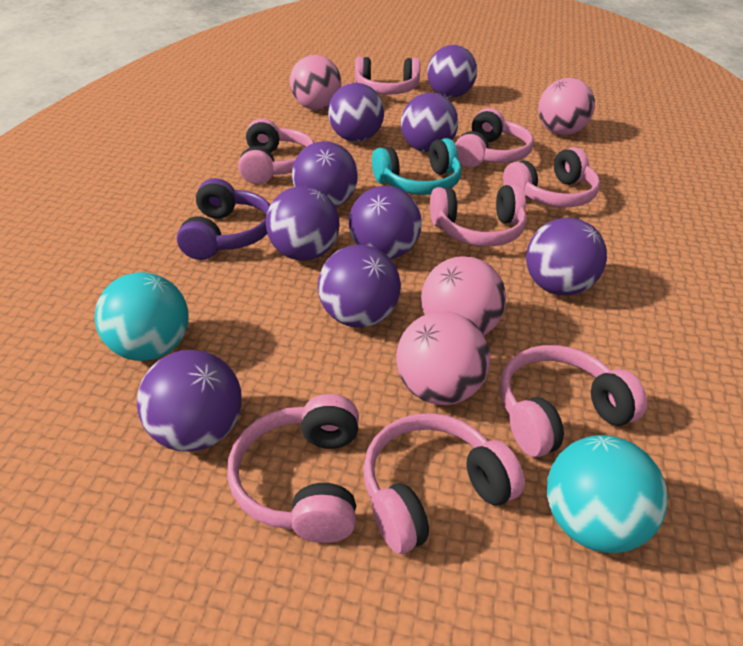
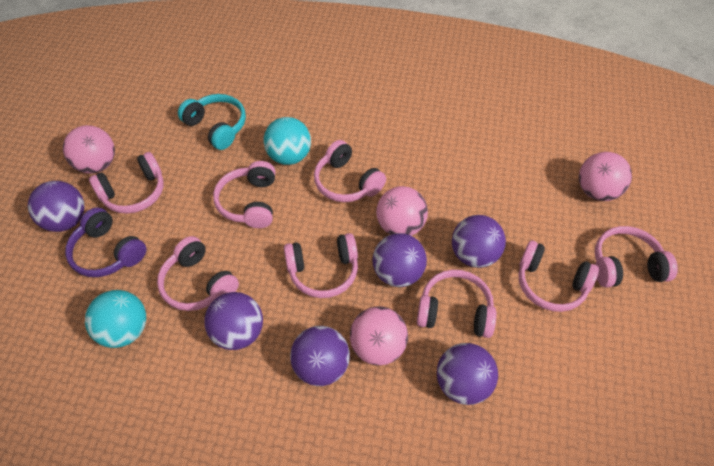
purple ball: [137,350,242,452] [266,186,340,261] [292,141,358,207] [318,245,401,328] [328,83,384,142] [349,186,421,259] [401,93,458,153] [427,45,477,98] [526,218,607,295] = 9 -> [28,181,85,232] [204,292,263,350] [290,326,350,386] [372,233,427,287] [437,343,498,405] [452,215,506,268] = 6

